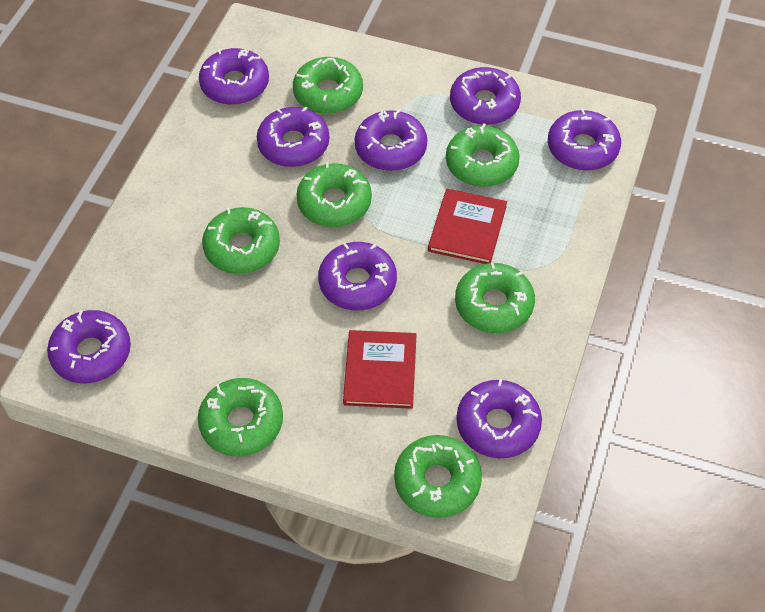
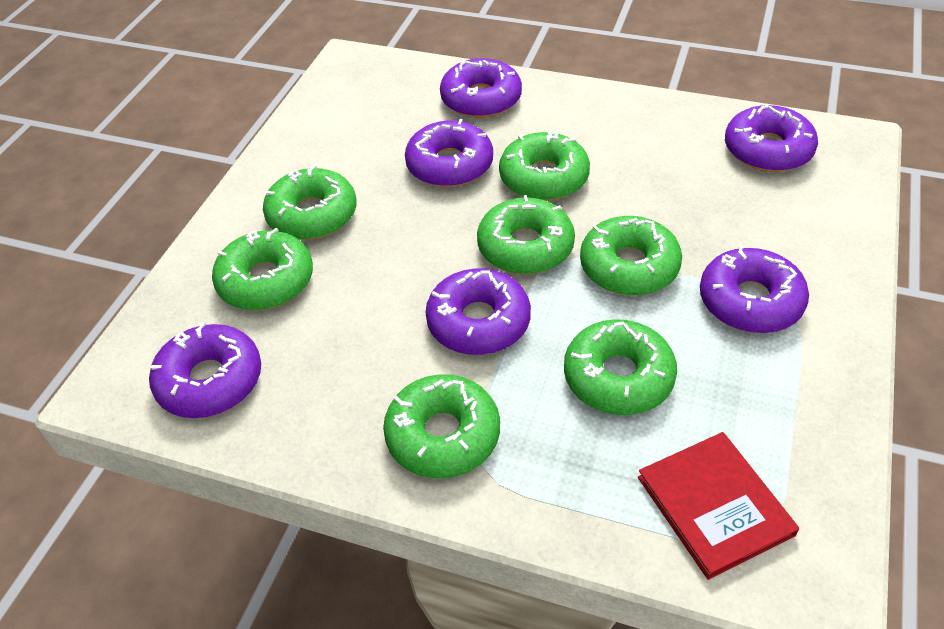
purple donut: [47,310,131,383] [199,48,269,105] [257,107,329,167] [318,242,397,310] [355,109,427,171] [450,67,521,125] [456,379,542,458] [548,109,621,171] = 8 -> [149,322,261,418] [405,119,493,187] [426,268,531,355] [440,58,522,118] [700,245,809,333] [725,105,818,172] = 6
red book: [343,330,416,409] [428,189,507,264] = 2 -> [638,432,799,580] = 1

